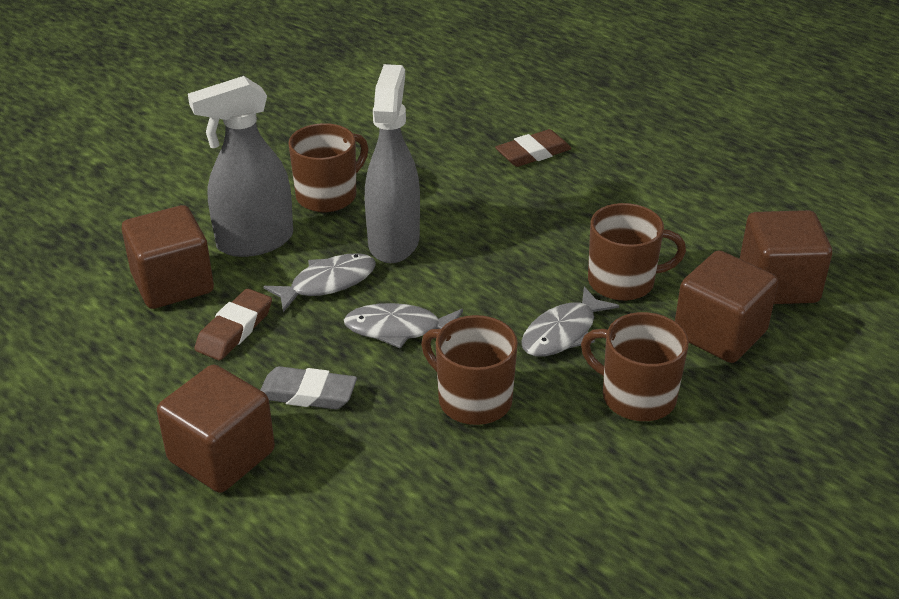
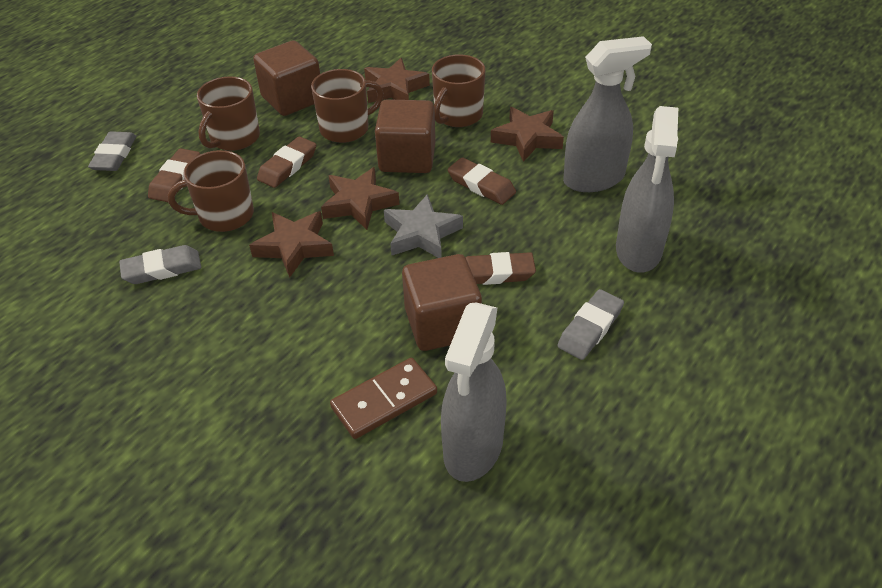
brown cube: [122,205,214,309] [157,364,275,493] [675,250,778,363] [740,210,832,304] = 4 -> [253,40,320,116] [375,99,436,173] [402,254,482,351] = 3
brown domino: none = 0 -> [330,358,437,439] = 1
brown eraser: [194,288,272,361] [495,129,571,167] = 2 -> [148,148,200,202] [257,136,316,188] [447,157,516,205] [466,252,536,285] = 4
brown star: none = 0 -> [249,211,334,278] [321,167,400,230] [364,58,430,103] [491,107,564,162] = 4
grey eraser: [261,366,357,409] = 1 -> [88,131,136,171] [119,245,201,284] [557,289,624,360] = 3
grey fish: [263,253,376,312] [344,303,463,348] [521,286,619,357] = 3 -> none = 0
grey spray bottle: [188,76,293,257] [365,64,420,263] = 2 -> [441,302,507,482] [563,36,652,192] [616,106,678,273] = 3
grey star: none = 0 -> [384,194,463,258] = 1

